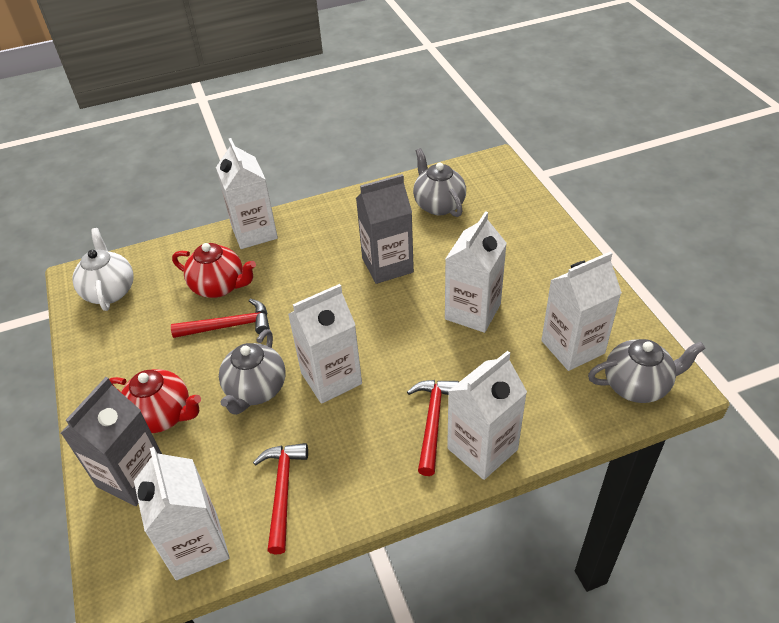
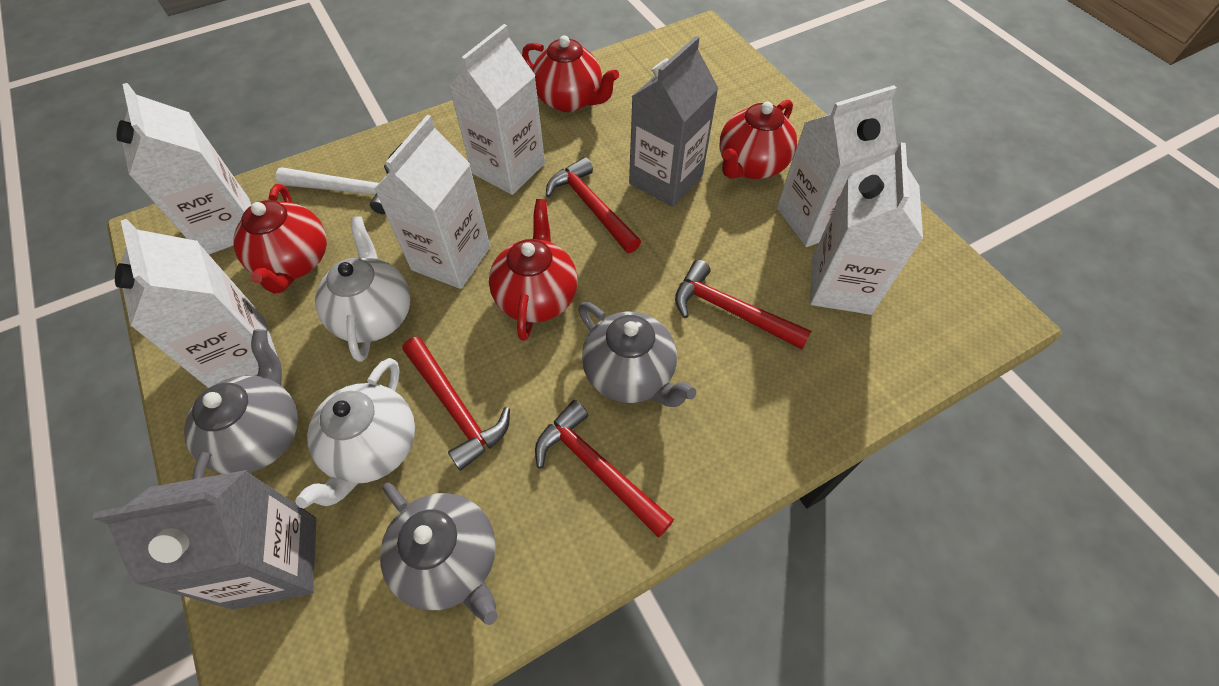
red hammer: [171,298,270,338] [253,443,308,554] [407,380,459,476] = 3 -> [403,337,510,471] [535,400,674,538] [546,157,641,253] [675,260,812,349] = 4
red teapot: [109,369,201,433] [172,243,256,298] = 2 -> [233,184,327,294] [489,199,578,341] [522,35,619,112] [719,100,797,179] = 4
white hammer: none = 0 -> [276,164,390,214] = 1
white teapot: [72,228,134,311] = 1 -> [295,358,415,509] [315,216,410,362] = 2

